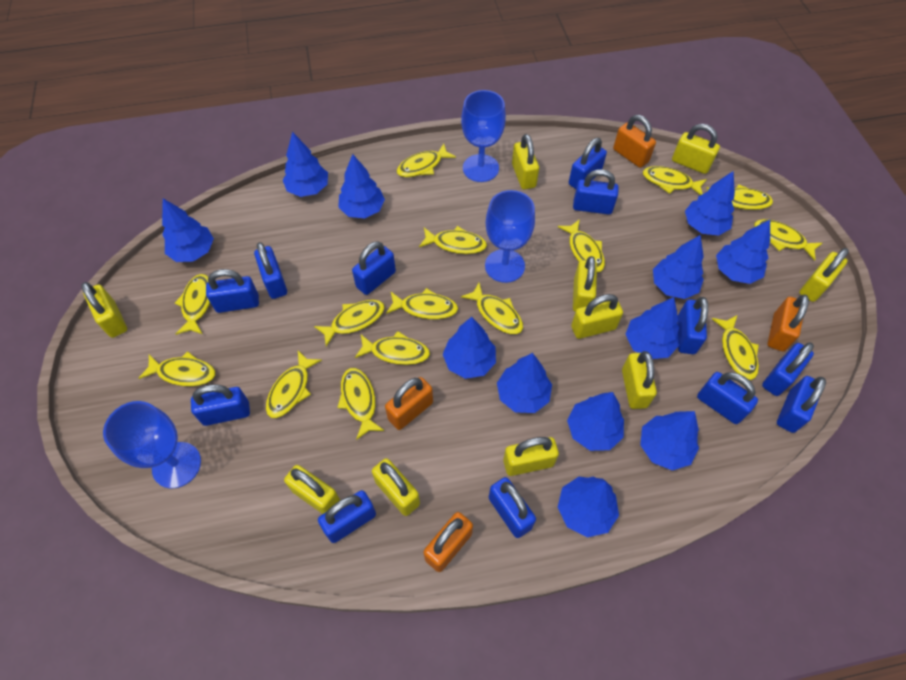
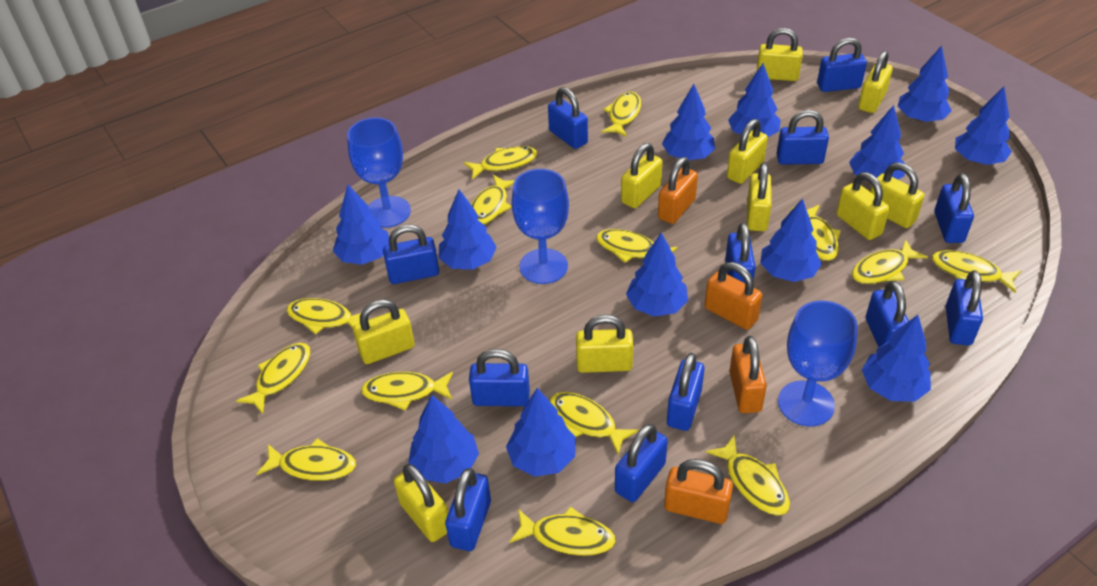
yellow fish: [139,351,215,386] [175,274,210,335] [266,351,322,418] [314,300,385,346] [337,368,384,440] [355,331,430,365] [386,288,458,319] [397,143,456,177] [419,226,487,254] [461,283,523,334] [558,219,605,272] [643,166,707,195] [707,184,773,210] [712,315,759,380] [754,219,823,261] = 15 -> [236,343,311,414] [257,438,356,481] [286,298,361,334] [361,372,453,410] [464,146,537,180] [471,175,515,225] [509,507,616,556] [549,392,638,454] [596,229,678,263] [601,92,641,137] [706,434,790,516] [791,205,841,261] [852,239,928,284] [932,250,1021,293] = 14

